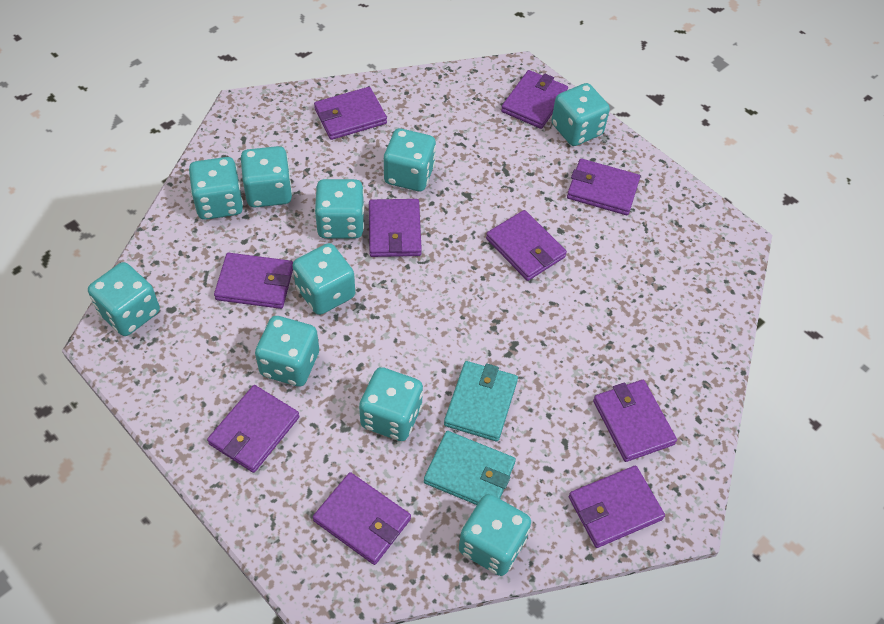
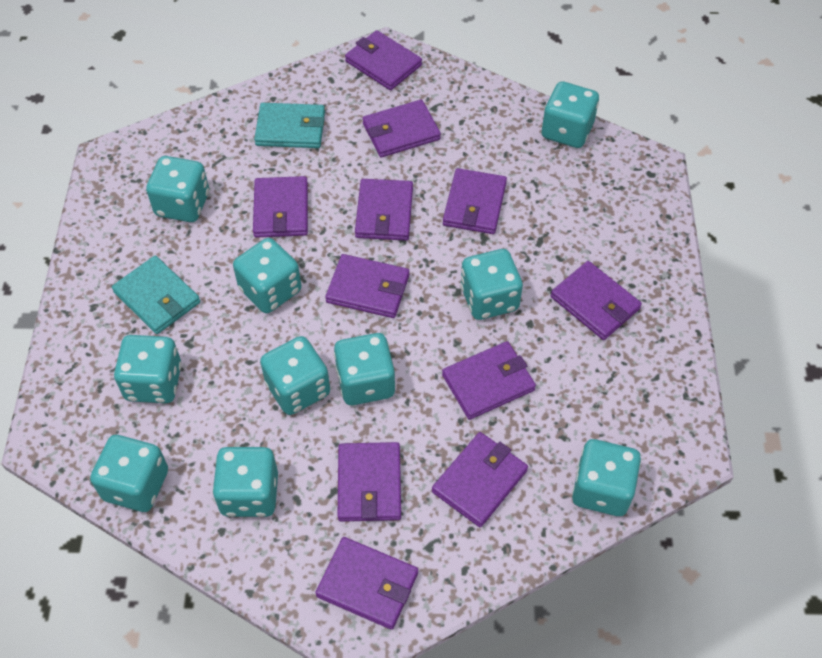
purple wallet: [207,385,300,473] [214,253,293,309] [313,472,411,565] [314,87,387,140] [369,199,422,257] [486,210,567,281] [501,70,568,129] [567,159,640,215] [569,465,665,548] [593,380,677,462] = 10 -> [253,176,308,238] [315,537,418,630] [325,254,409,318] [338,442,401,522] [345,30,422,90] [355,179,413,241] [363,100,441,157] [432,432,528,527] [442,341,536,420] [443,168,507,234] [551,261,642,340] = 11

